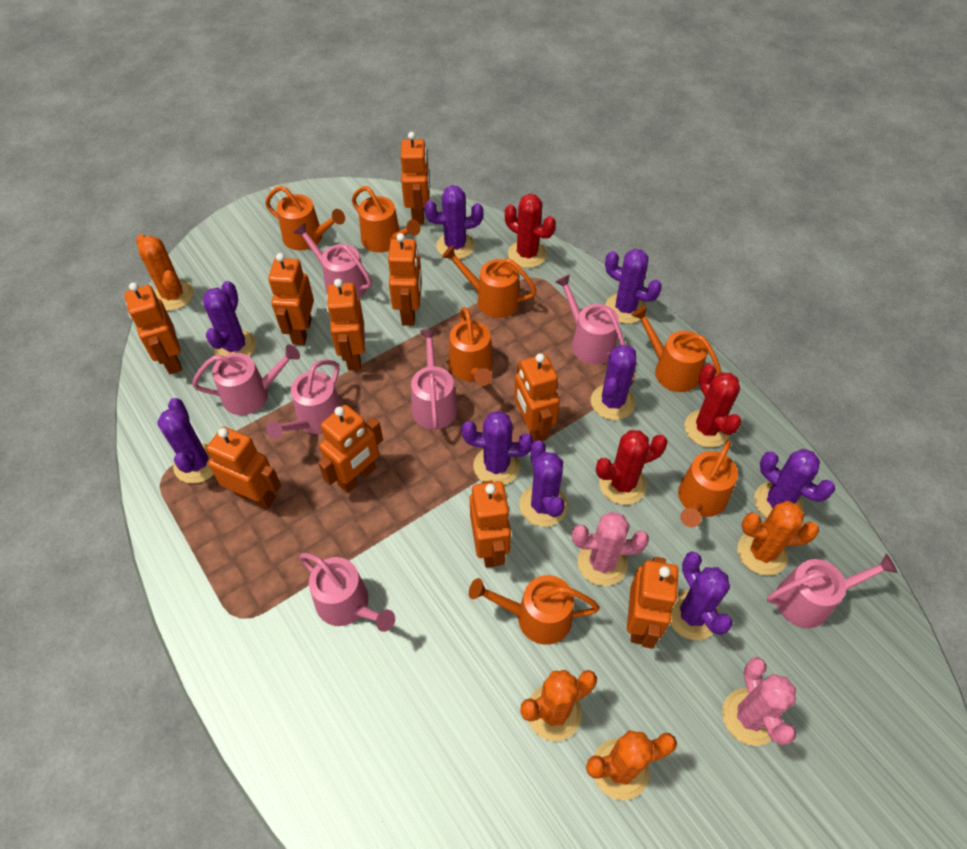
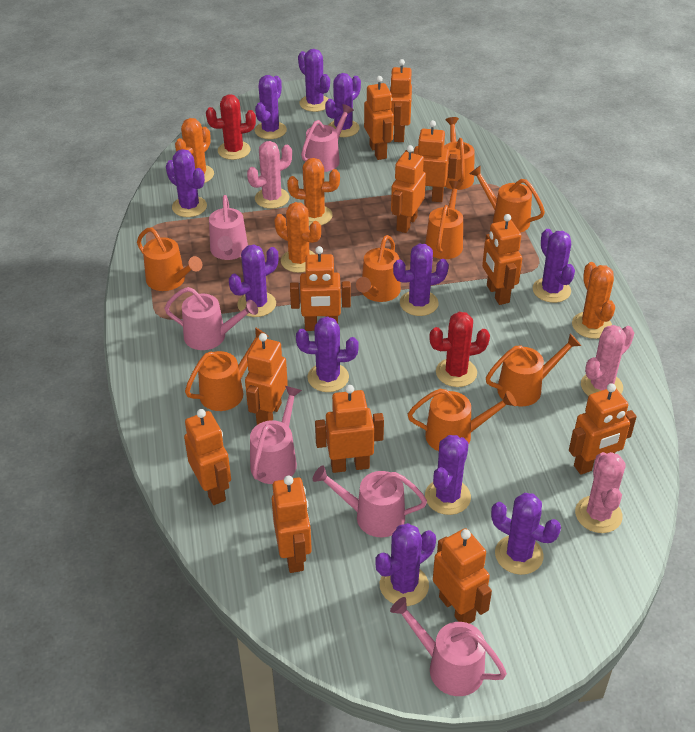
orange robot: [124,282,182,374] [206,427,281,509] [268,253,314,345] [318,405,383,493] [327,279,365,370] [388,233,422,326] [401,132,430,225] [470,480,511,568] [514,353,560,442] [627,557,679,649] = 10 -> [184,409,231,505] [245,333,288,425] [272,476,312,573] [290,246,351,331] [315,385,384,473] [364,76,394,160] [390,59,412,142] [391,145,426,233] [405,120,458,202] [433,528,492,624] [482,214,522,305] [569,383,637,475] = 12
orange watering can: [265,186,345,250] [352,186,421,253] [442,245,537,318] [448,307,493,386] [469,575,600,645] [631,306,721,392] [678,440,738,527] = 7 -> [137,227,202,291] [185,327,269,411] [356,235,401,302] [408,389,516,451] [425,181,463,259] [444,117,475,190] [470,165,545,233] [486,334,581,406] = 8
pink cactus: [572,511,649,586] [722,657,796,746] = 2 -> [247,141,292,209] [575,452,626,533] [581,325,634,396] = 3
pink watering can: [192,344,300,415] [266,360,342,439] [293,223,372,298] [299,553,395,632] [411,329,458,430] [555,274,625,364] [767,554,898,628] = 7 -> [164,287,258,350] [209,195,248,260] [250,386,302,484] [301,104,354,172] [313,466,427,537] [390,597,507,696] = 6
purple cactus: [157,398,214,484] [203,281,256,357] [424,185,483,259] [461,411,533,485] [519,440,568,527] [591,345,636,420] [605,249,662,324] [670,551,733,640] [754,449,835,519] = 9 -> [166,149,207,217] [229,245,278,317] [255,75,287,139] [296,317,359,392] [298,49,330,112] [325,73,361,137] [375,523,436,606] [393,244,449,316] [425,435,471,515] [491,493,561,575] [533,229,575,303] = 11
red cactus: [505,194,556,268] [596,430,668,505] [685,364,742,448] = 3 -> [206,94,256,160] [429,312,490,387] = 2

